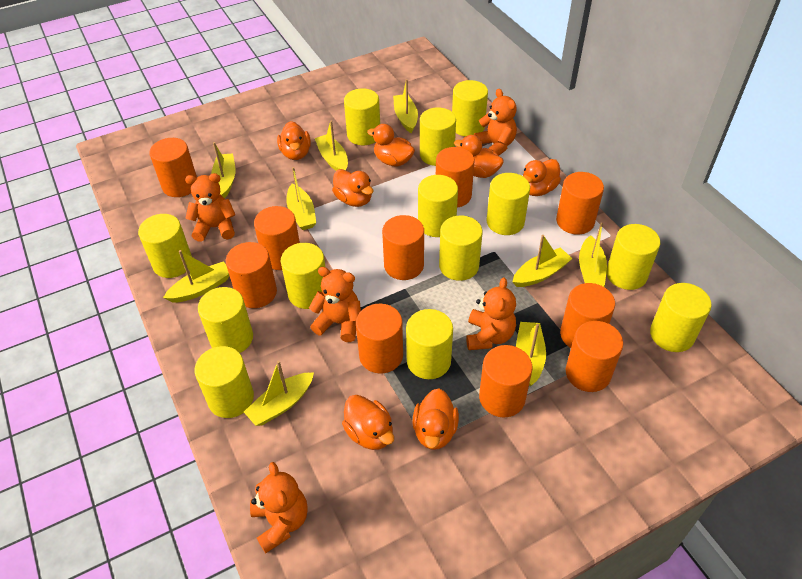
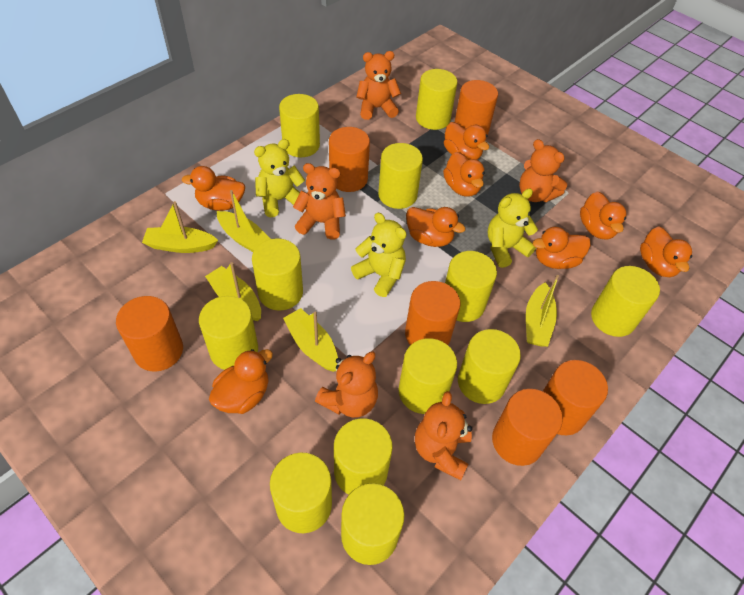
orange cylinder: [149,138,197,197] [226,242,277,308] [254,206,300,270] [356,304,403,374] [382,215,424,280] [436,147,474,208] [479,345,532,417] [556,172,604,235] [560,283,615,348] [566,321,623,392] = 10 -> [116,296,183,372] [329,127,370,192] [405,281,460,345] [455,80,498,135] [492,389,563,466] [543,360,608,435] = 6
orange duck: [277,121,311,160] [332,169,374,207] [342,395,394,450] [367,124,415,167] [412,388,459,450] [454,135,504,178] [523,159,561,196] = 7 -> [182,166,245,211] [209,349,273,414] [406,207,466,247] [443,152,485,197] [444,122,489,160] [533,227,591,269] [580,191,627,240] [640,226,692,277] = 8
yellow boat: [163,250,229,303] [211,142,235,198] [244,360,314,426] [286,167,316,230] [315,120,348,171] [393,79,418,133] [512,235,573,287] [516,322,546,386] [579,223,607,287] = 9 -> [142,201,218,253] [205,262,261,321] [217,190,270,252] [283,308,338,372] [526,275,559,347] = 5
yellow cylinder: [138,214,192,278] [195,346,254,418] [198,287,253,353] [281,243,326,309] [344,88,380,145] [406,309,453,379] [418,175,458,237] [420,108,456,166] [439,216,482,281] [452,80,488,137] [487,173,530,235] [606,224,660,290] [650,283,712,352] = 13 -> [199,296,258,370] [252,238,303,311] [270,453,332,533] [279,94,320,157] [334,419,393,495] [341,483,404,565] [378,143,423,209] [398,338,457,414] [416,69,458,130] [445,251,497,322] [458,329,521,404] [591,266,660,337] = 12
yellow teddy bear: none = 0 -> [254,139,305,218] [351,213,407,297] [488,188,538,268] = 3

